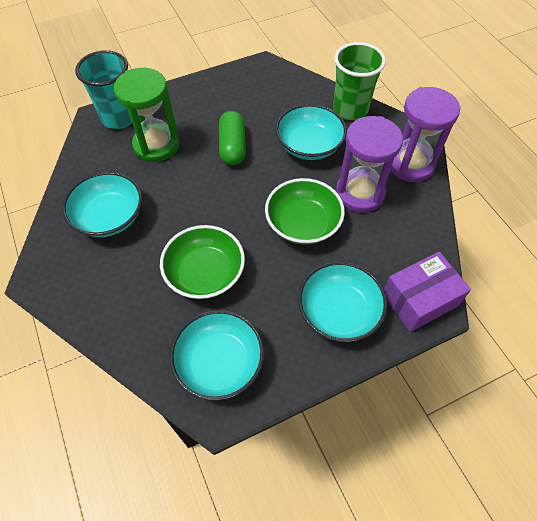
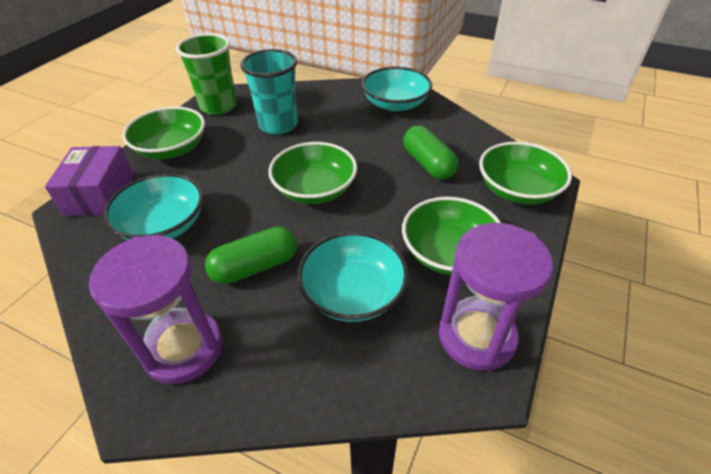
green bowl: [160,225,245,299] [265,178,345,245] = 2 -> [122,107,205,159] [268,142,357,204] [402,197,501,275] [479,142,572,205] = 4
green capsule: [219,111,246,165] = 1 -> [205,226,297,284] [403,125,458,180] = 2
green hourglass: [114,68,179,162] = 1 -> none = 0
turquoise bowl: [62,172,142,237] [170,310,264,401] [275,104,347,160] [298,262,387,342] = 4 -> [103,173,203,240] [297,232,409,322] [361,67,432,112] = 3

